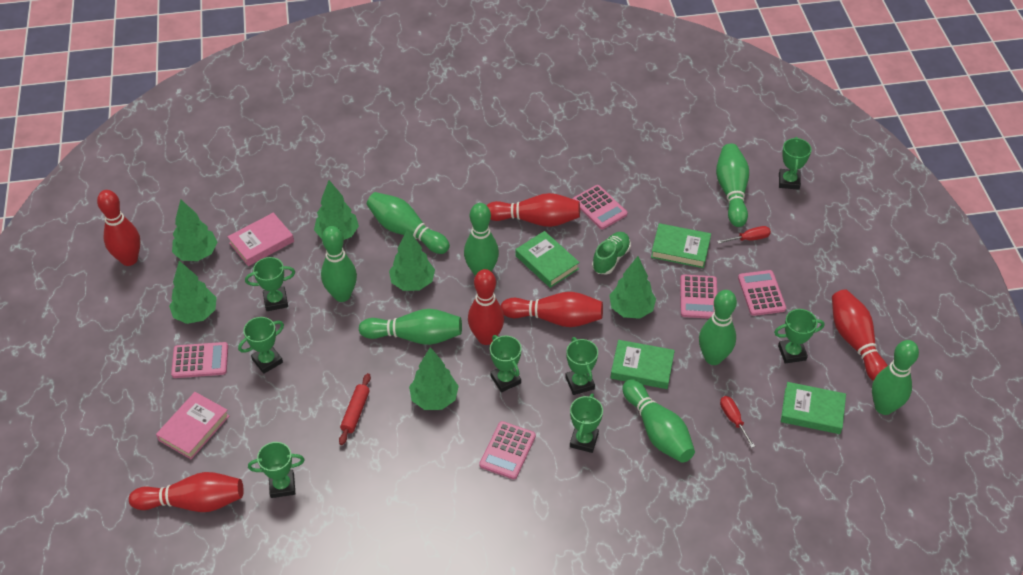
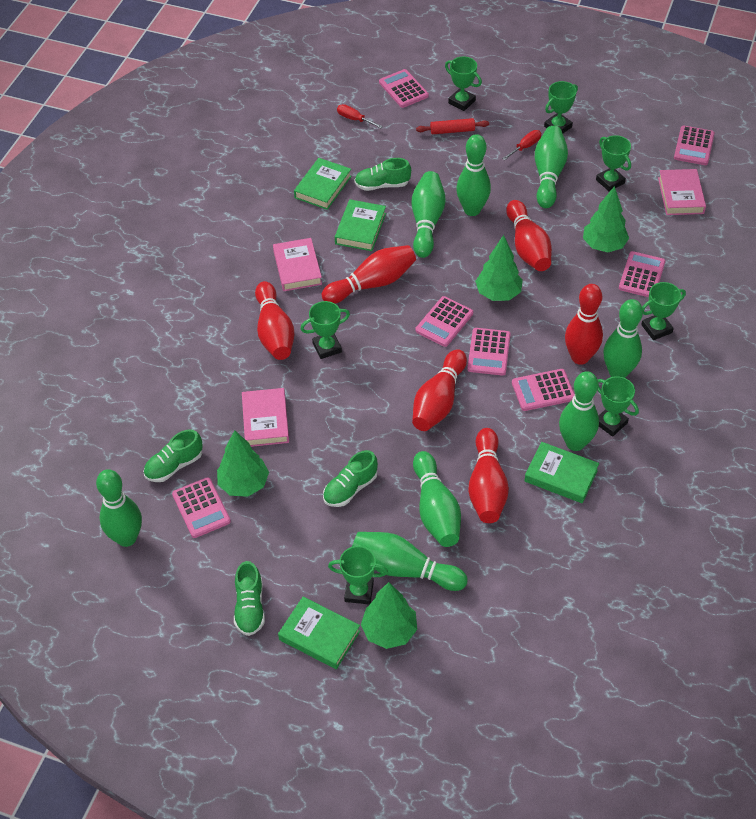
green shoe: [592,232,631,275] = 1 -> [143,429,203,482] [234,561,265,636] [323,450,378,507] [354,158,411,191] = 4
green tree: [169,261,217,324] [172,200,217,261] [314,180,359,240] [389,229,435,291] [409,347,459,410] [609,256,656,319] = 6 -> [217,430,269,497] [361,582,417,649] [475,235,523,301] [583,186,629,252] = 4
green trophy: [238,317,284,374] [245,257,295,311] [248,442,305,498] [490,335,522,392] [565,337,598,395] [570,393,603,453] [774,309,824,364] [779,137,812,190] = 8 -> [301,301,350,359] [328,546,388,605] [445,56,482,111] [544,81,578,133] [596,135,631,192] [597,376,639,437] [641,282,686,340] = 7
pink book: [156,392,229,459] [227,213,294,266] = 2 -> [242,388,289,447] [273,238,322,291] [658,169,706,215] = 3
pink calculator: [171,342,228,378] [479,421,536,479] [573,185,628,229] [680,274,717,319] [738,270,786,316] = 5 -> [172,477,231,538] [379,69,429,108] [415,296,473,347] [467,328,511,376] [512,369,575,411] [619,251,665,297] [674,126,715,165] = 7

